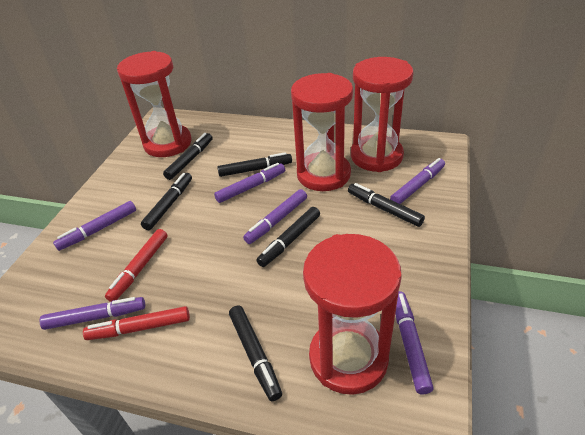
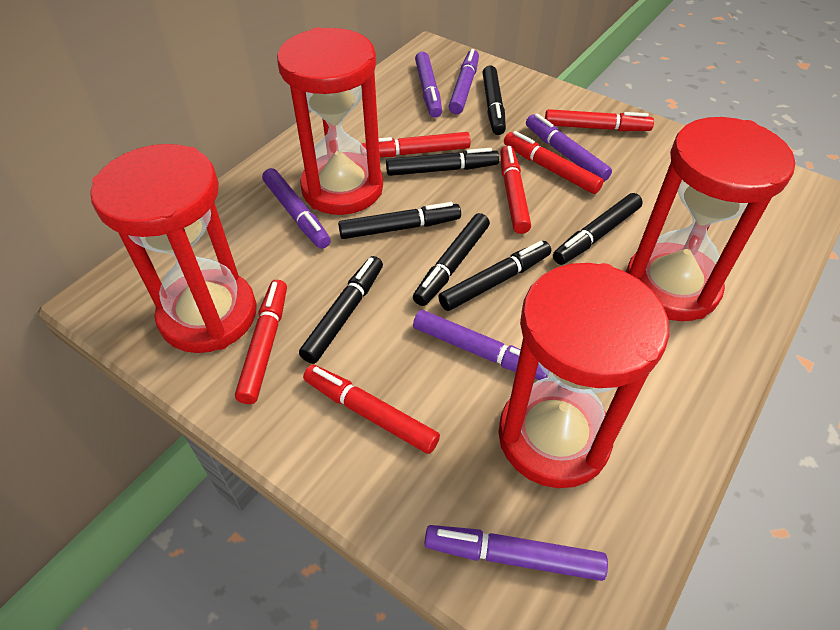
black marker: [141,173,192,230] [163,133,213,180] [217,152,292,177] [229,306,282,401] [256,207,320,267] [348,183,425,227] = 6 -> [299,256,383,364] [338,202,461,239] [386,148,499,176] [413,213,490,306] [438,241,551,311] [482,65,506,135] [553,193,643,265] = 7
red marker: [83,306,190,340] [105,229,168,302] = 2 -> [235,280,287,404] [303,365,440,454] [361,132,471,157] [500,146,531,234] [504,131,604,194] [545,109,654,131] = 6

